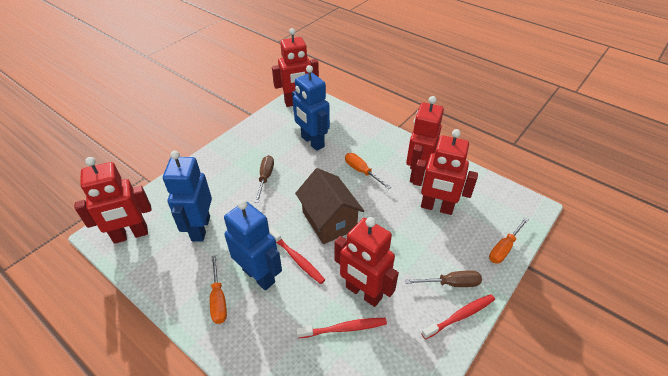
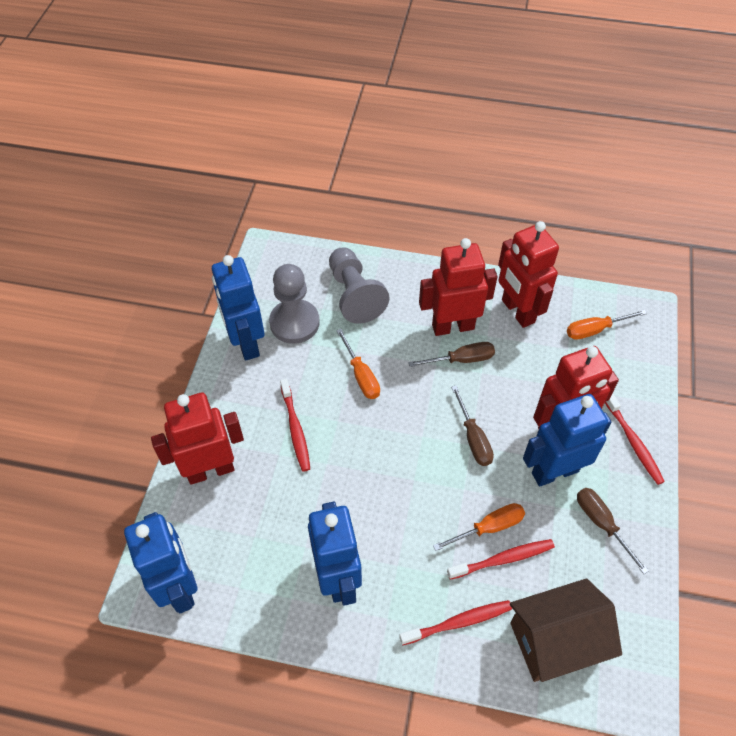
blue robot: [163,151,212,242] [224,200,282,290] [292,65,330,151] = 3 -> [124,512,197,613] [212,255,265,361] [308,502,362,606] [523,394,611,487] = 4
brown screwdriver: [255,155,274,203] [405,270,482,287] = 2 -> [409,342,495,367] [451,385,494,466] [577,488,649,574] = 3
grey pawn: none = 0 -> [269,264,320,344] [329,248,389,324] = 2
red robot: [75,157,152,244] [272,28,319,107] [334,217,399,307] [406,96,444,183] [413,129,478,215] = 5 -> [151,393,244,485] [419,238,497,336] [498,221,559,328] [533,346,619,429] = 4
red toothbrush: [269,228,325,284] [296,318,387,338] [421,294,495,340] = 3 -> [280,378,310,472] [399,600,512,645] [447,539,555,580] [605,393,665,485] = 4

